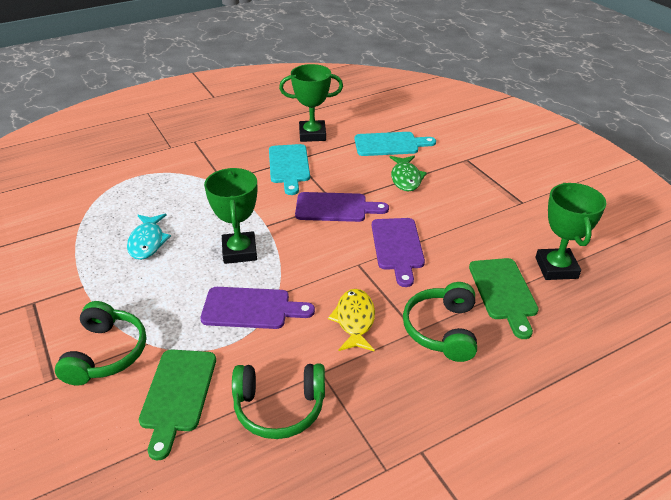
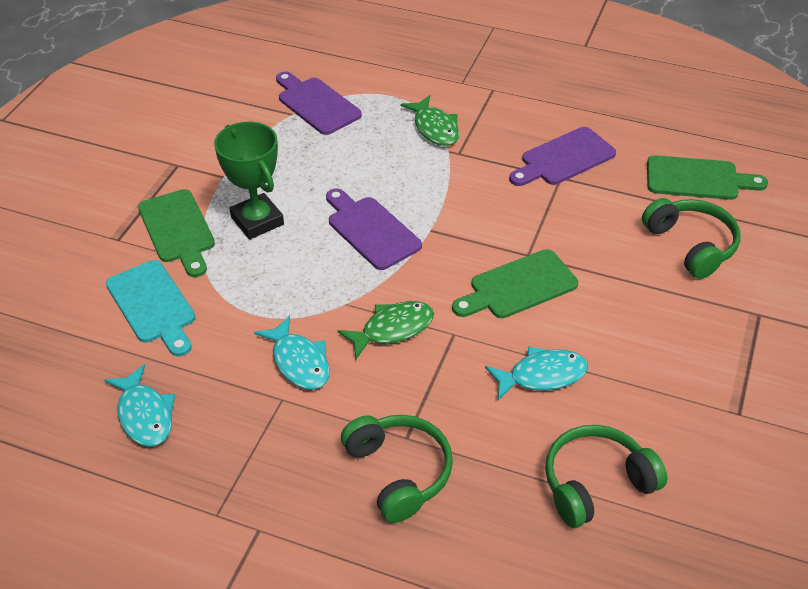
green cutting board: [139,350,216,460] [469,258,539,339] = 2 -> [138,189,215,277] [452,249,578,318] [647,155,768,200] = 3
green fish: [389,156,427,192] = 1 -> [337,301,434,359] [400,95,459,146] = 2
green trophy: [204,168,257,264] [279,64,343,142] [535,183,606,280] = 3 -> [214,122,284,240] = 1
turquoise cutting board: [269,144,310,195] [355,132,436,156] = 2 -> [106,260,195,356] = 1
turquoise fish: [127,214,171,260] = 1 -> [104,364,175,447] [254,315,330,390] [485,346,588,400] = 3
yellow fish: [328,289,375,351] = 1 -> none = 0

